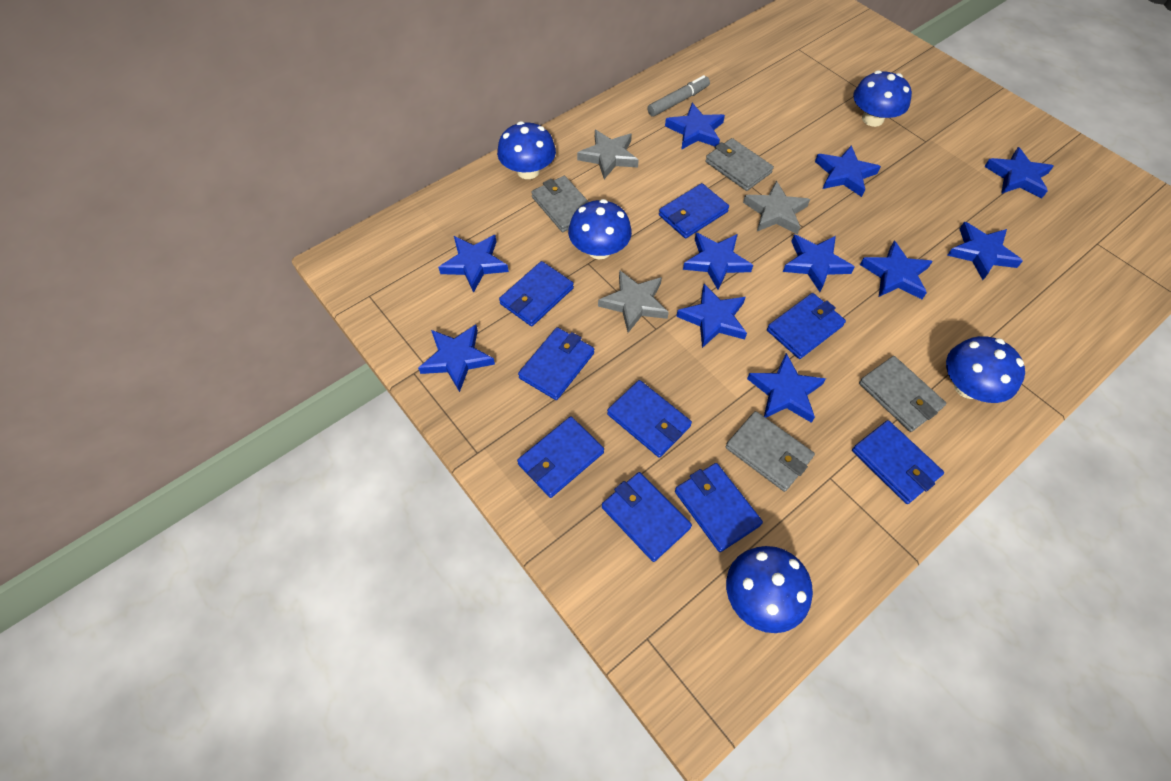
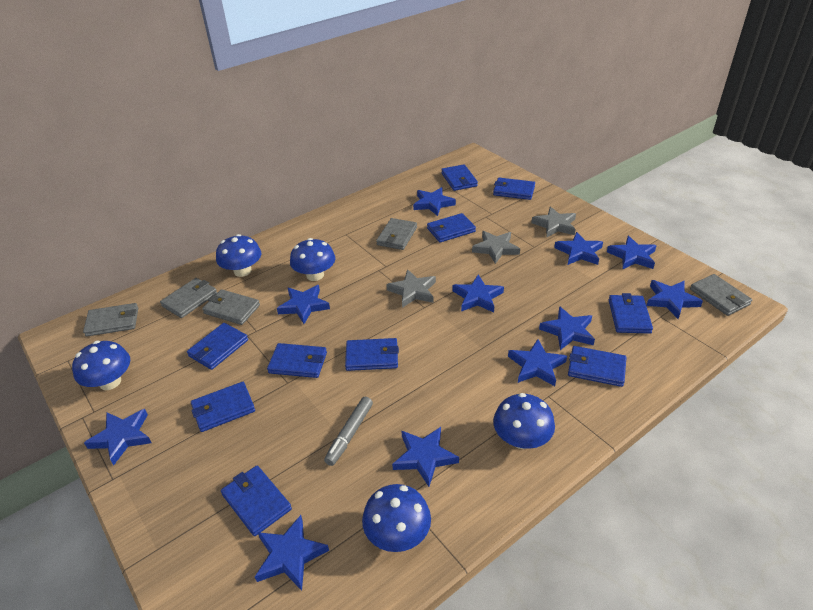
blue wallet: [499,261,574,326] [517,416,604,498] [518,327,594,400] [602,472,692,562] [607,380,692,458] [659,183,729,238] [675,463,763,552] [767,293,846,359] [852,420,944,504] = 9 -> [187,323,248,370] [191,382,255,432] [221,466,292,536] [267,343,327,378] [345,338,399,371] [427,213,476,243] [441,164,478,191] [493,178,535,200] [568,346,627,387] [609,293,653,334] = 10
grey wallet: [531,176,589,232] [705,138,774,191] [725,411,815,492] [859,356,946,432] = 4 -> [83,303,138,337] [160,278,217,318] [202,289,260,325] [376,218,417,250] [690,274,752,316] = 5

